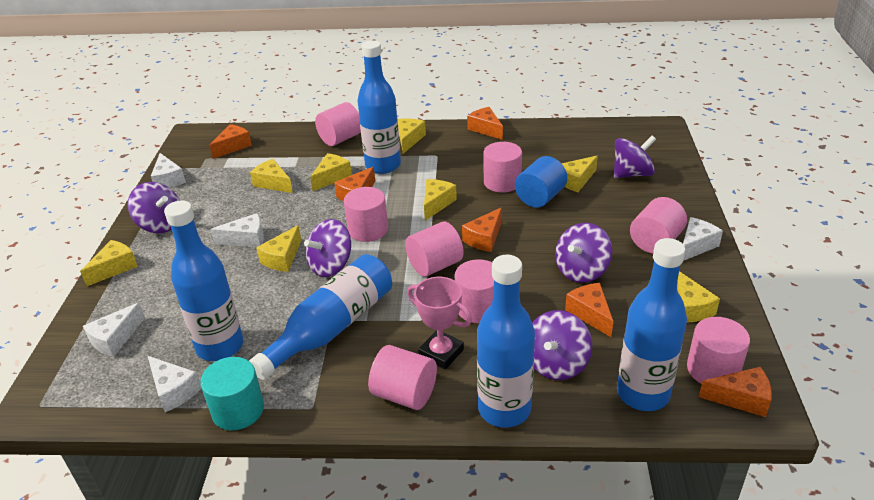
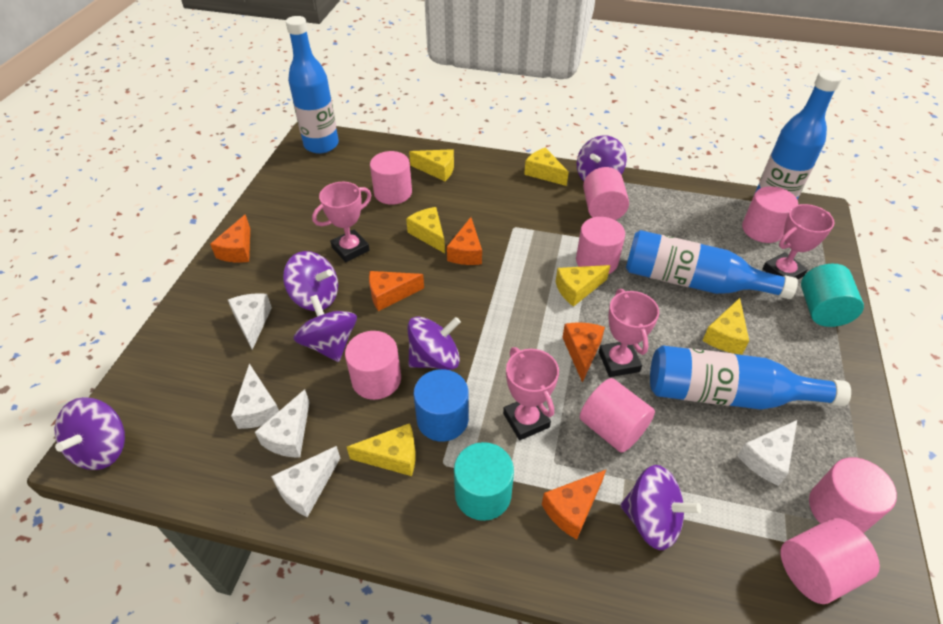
blue bottle: [164,201,243,361] [249,254,392,380] [357,40,401,174] [477,255,535,428] [617,238,687,411] = 5 -> [286,16,339,154] [626,230,798,299] [650,345,851,410] [755,70,842,199] = 4
orange cheese: [209,124,252,159] [334,167,375,202] [462,207,502,252] [467,107,503,140] [565,283,614,337] [699,367,772,417] = 6 -> [210,214,250,263] [369,271,424,311] [447,217,482,265] [542,470,606,539] [562,322,605,383] = 5
pink trophy: [407,277,472,369] = 1 -> [312,182,371,262] [503,347,559,440] [599,289,659,377] [762,204,834,279] = 4
purple spinning top: [127,182,180,233] [304,219,351,277] [532,310,592,380] [555,223,612,283] [614,136,656,178] = 5 -> [54,397,125,470] [283,251,338,311] [293,295,357,362] [408,316,461,370] [577,135,627,181] [620,465,701,550] = 6
turquoise cylinder: [200,357,264,430] = 1 -> [454,442,514,521] [801,264,864,327] = 2
yellow cheese: [80,240,138,286] [250,159,293,193] [256,225,301,272] [310,153,352,191] [398,119,426,154] [424,179,457,221] [561,156,598,192] [677,271,720,323] = 8 -> [347,423,416,476] [406,207,445,253] [409,149,454,181] [524,147,569,186] [556,265,610,307] [702,298,749,355] = 6

